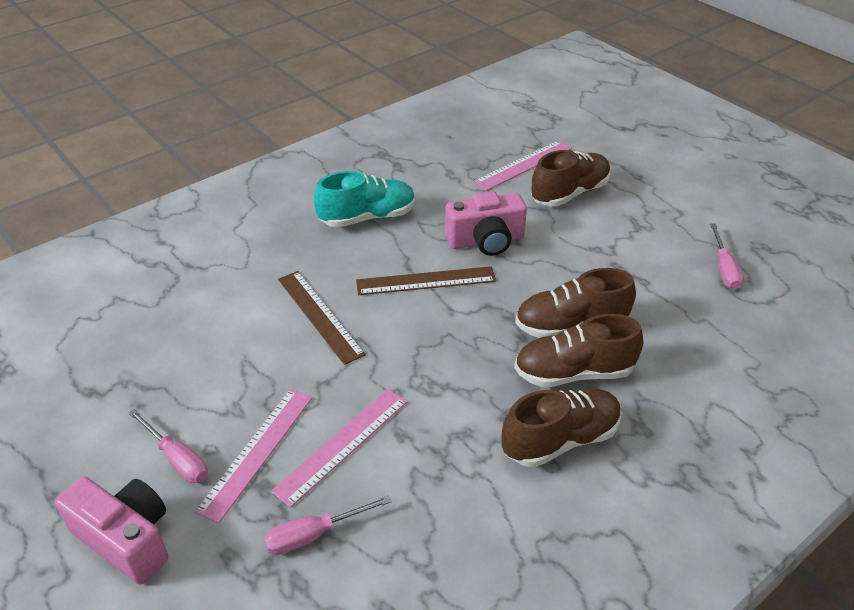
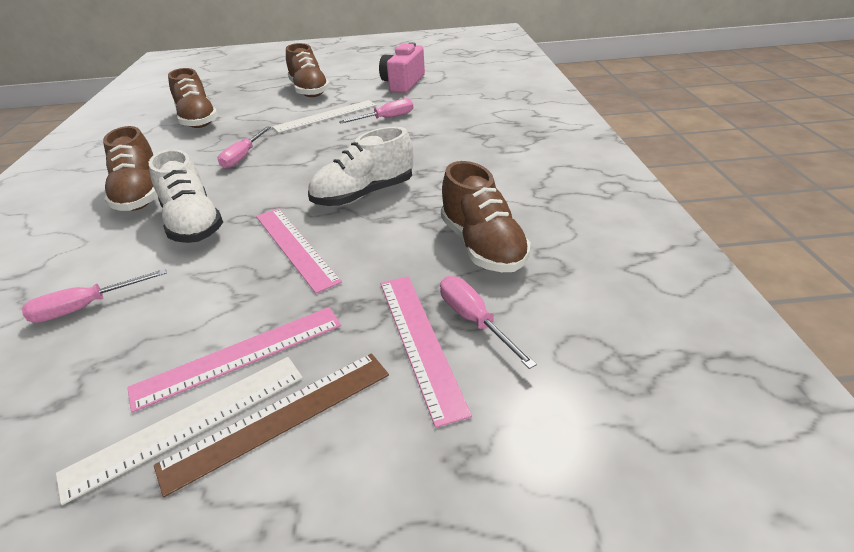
brown ruler: [278,271,366,365] [356,266,496,295] = 2 -> [154,353,389,497] = 1
pink camera: [55,477,168,584] [445,191,527,256] = 2 -> [379,42,425,93] = 1
pink screwdriver: [129,409,208,483] [264,495,392,555] [710,223,744,289] = 3 -> [22,269,167,323] [218,127,271,169] [339,98,413,123] [440,276,537,369] = 4
turquoise shoe: [314,171,415,228] = 1 -> none = 0
white ruler: none = 0 -> [56,357,303,505] [272,100,377,133] = 2
white shoe: none = 0 -> [149,149,223,243] [308,127,413,206] = 2

